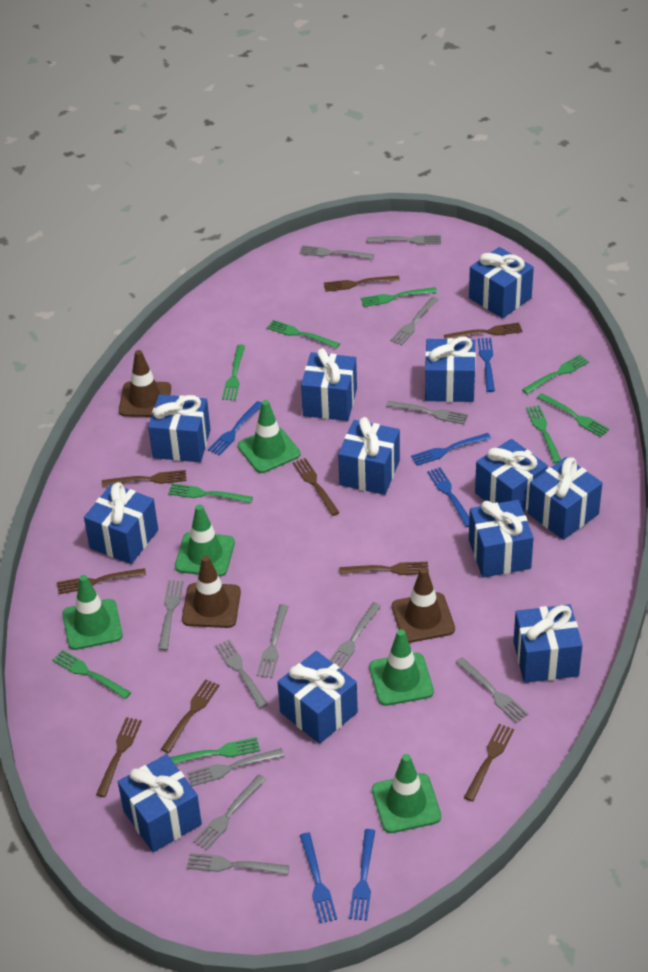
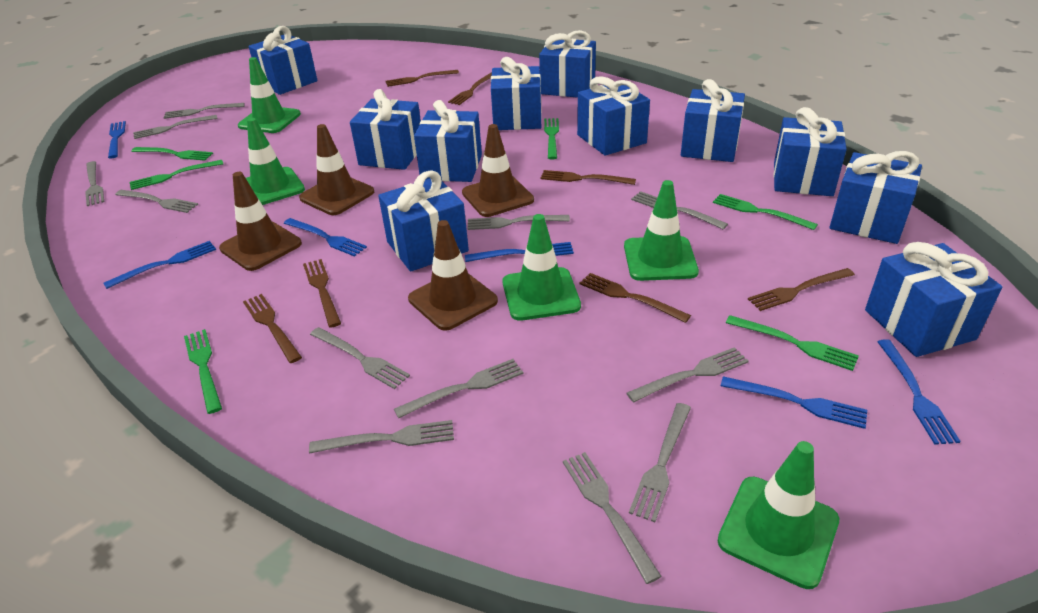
blue gift: [84,482,158,564] [118,754,202,852] [148,394,210,462] [278,651,358,744] [301,348,357,421] [338,417,400,495] [425,337,476,402] [469,247,534,318] [469,500,534,578] [475,439,548,512] [513,604,583,683] [528,457,602,540] = 12 -> [248,26,318,95] [350,89,421,170] [378,170,469,272] [414,100,482,182] [491,57,542,130] [539,30,596,98] [577,76,650,156] [681,79,745,162] [773,107,847,196] [830,151,922,244] [865,242,1002,357] = 11
brown fork: [57,568,146,594] [96,717,142,797] [102,470,186,486] [161,679,219,753] [293,458,340,516] [324,276,400,292] [339,562,429,575] [444,323,522,339] [464,724,514,801] = 9 -> [243,294,302,363] [303,259,341,328] [386,70,459,87] [448,73,492,105] [540,170,636,185] [579,273,691,323] [748,268,855,311] = 7
brown traffic cone: [119,350,171,417] [182,556,241,628] [392,568,455,643] = 3 -> [219,172,302,271] [299,124,374,215] [408,220,498,331] [462,124,534,217] = 4
green fork: [52,650,131,699] [168,483,253,503] [170,737,260,764] [222,345,245,401] [267,320,340,349] [361,287,437,307] [522,355,589,394] [526,405,561,464] [537,393,610,437] = 9 -> [130,160,223,190] [131,147,213,161] [184,329,222,414] [544,118,559,160] [713,194,818,230] [726,315,859,371] = 6

